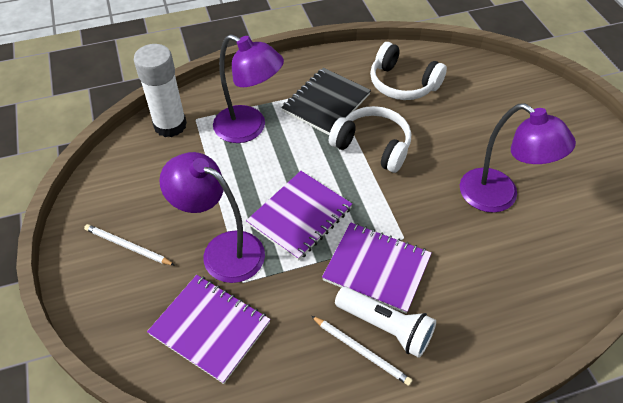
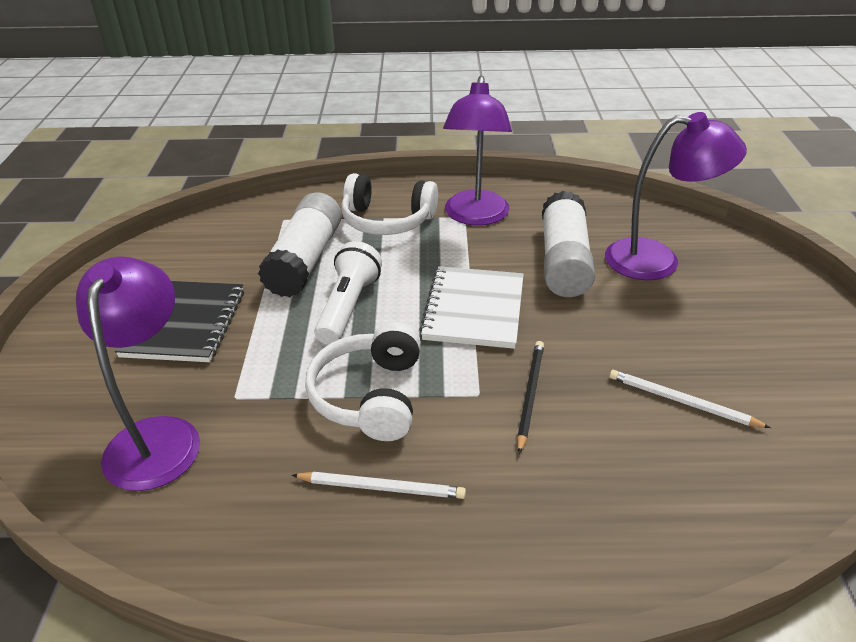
black pencil: none = 0 -> [517,341,544,454] = 1
purple notebook: [147,275,271,384] [246,171,352,261] [322,222,432,314] = 3 -> none = 0
white glue stick: [134,44,187,137] = 1 -> [258,192,342,297] [542,191,595,297] = 2
white notebook: none = 0 -> [419,266,524,349] = 1

